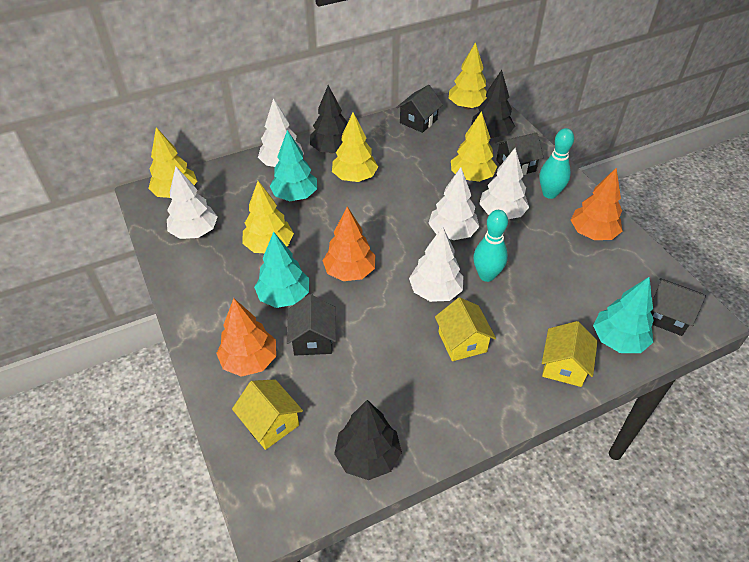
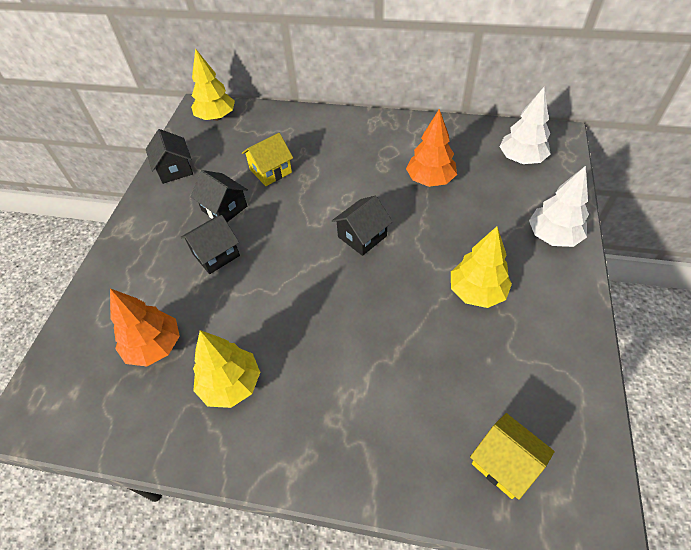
black tree: [310,85,347,154] [334,400,402,480] [471,70,515,138] = 3 -> none = 0
orange tree: [216,298,276,377] [322,207,375,281] [571,168,622,240] = 3 -> [110,288,180,366] [406,109,457,187] = 2
turquoise bowling pin: [473,210,508,282] [539,128,574,199] = 2 -> none = 0
turquoise tree: [254,232,309,308] [270,130,317,201] [593,277,654,353] = 3 -> none = 0
white tree: [167,166,218,239] [258,98,304,167] [409,227,464,302] [428,167,479,240] [479,148,529,219] = 5 -> [499,87,551,164] [529,166,589,247] = 2
yellow house: [232,379,303,450] [435,297,496,361] [542,321,598,387] = 3 -> [242,133,293,186] [470,413,555,500] = 2
yellow tree: [148,127,197,198] [242,181,294,253] [332,112,378,182] [449,42,487,109] [451,111,497,182] = 5 -> [191,48,235,121] [193,330,260,408] [451,226,512,308] = 3

